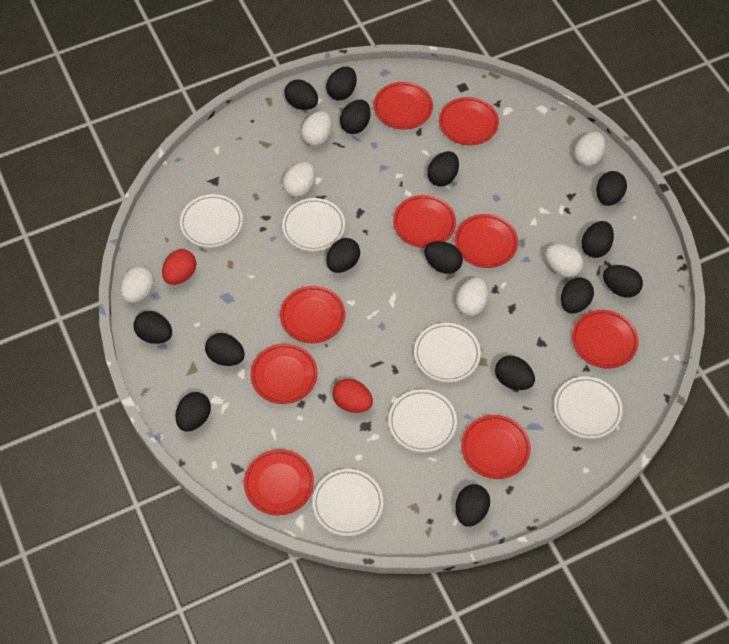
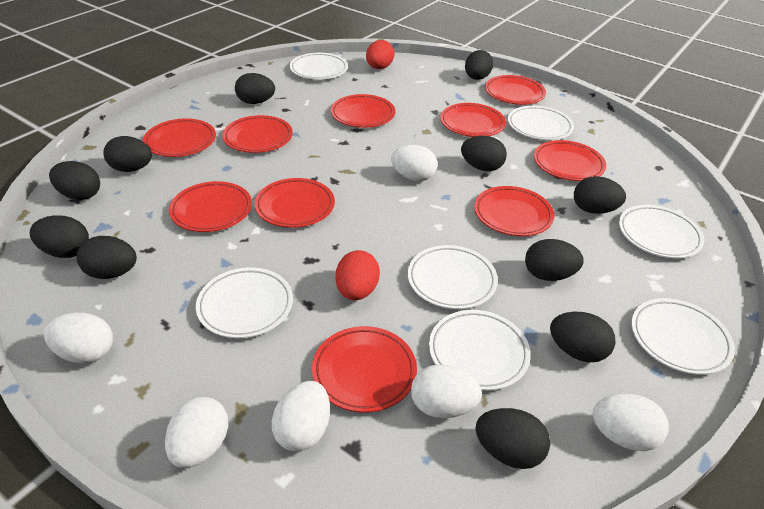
black egg: [133,311,172,344] [176,392,211,432] [205,333,245,366] [284,80,318,110] [326,67,357,100] [326,238,360,273] [340,99,370,134] [424,241,463,274] [427,151,459,186] [455,484,490,527] [495,356,535,390] [561,277,594,313] [581,221,614,258] [596,171,627,206] [603,265,643,298] = 15 -> [30,215,89,258] [49,161,100,200] [76,236,137,279] [103,136,152,172] [235,73,275,104] [461,136,507,171] [465,50,493,80] [475,408,550,469] [525,239,584,281] [550,312,616,362] [574,176,626,214] = 11
red plate: [244,449,314,516] [250,343,318,404] [280,286,345,343] [374,82,433,130] [393,195,456,248] [439,97,499,146] [455,214,518,268] [461,415,531,479] [572,310,639,369] = 9 -> [143,118,216,157] [169,181,252,232] [222,115,293,153] [254,178,335,228] [312,326,417,413] [331,94,395,128] [440,103,506,137] [474,186,554,236] [485,75,546,105] [534,140,606,181] = 10
white plate: [180,194,243,247] [282,198,345,251] [312,469,383,536] [388,389,457,452] [414,323,481,382] [554,376,623,439] = 6 -> [196,267,293,338] [290,53,348,79] [408,245,498,309] [429,310,531,391] [508,106,574,140] [619,205,705,258] [631,298,735,375] = 7

